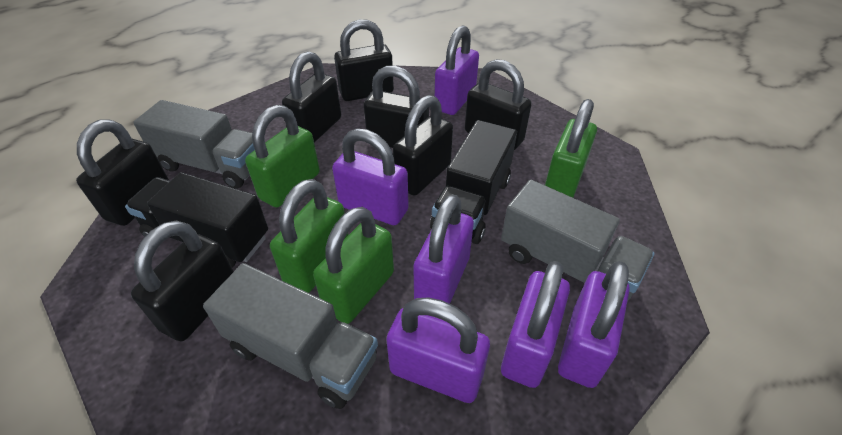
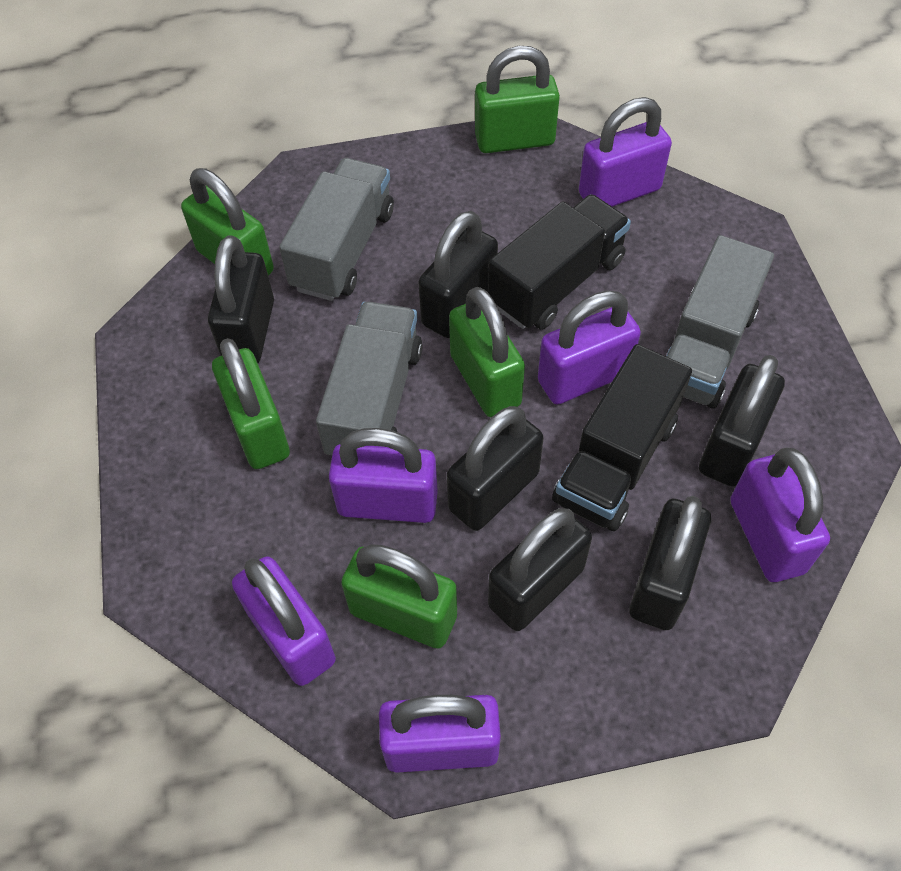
black padlock: [76,120,169,226] [131,221,233,341] [282,51,341,143] [334,19,394,101] [364,66,429,148] [393,95,453,196] [465,59,532,150] = 7 -> [208,235,274,363] [418,211,498,338] [447,406,544,531] [488,508,592,631] [629,496,711,630] [699,355,785,487] = 6
green padlock: [245,105,320,207] [270,179,348,293] [313,207,394,324] [545,99,597,198] = 4 -> [181,168,274,275] [212,338,290,469] [341,544,457,649] [449,287,525,417] [475,46,560,153] = 5

